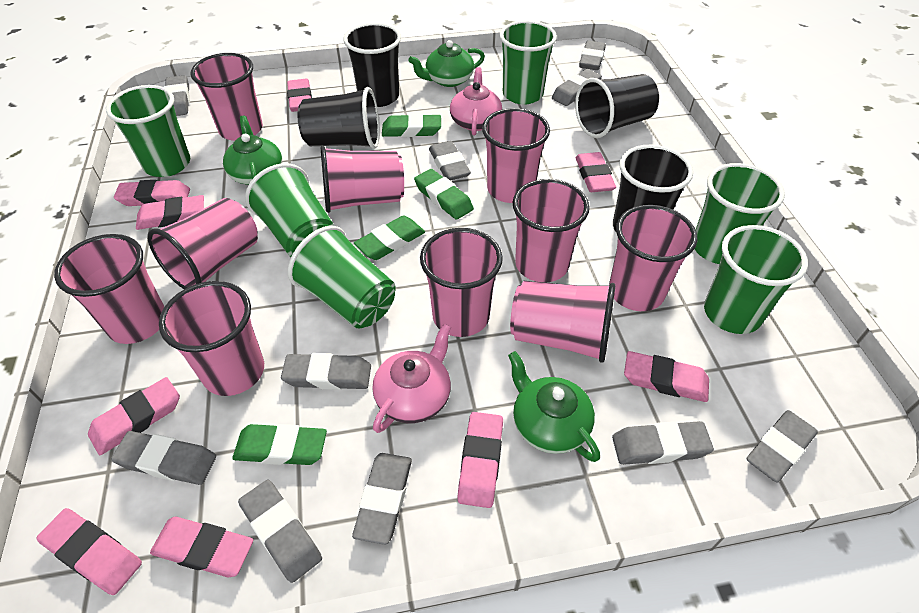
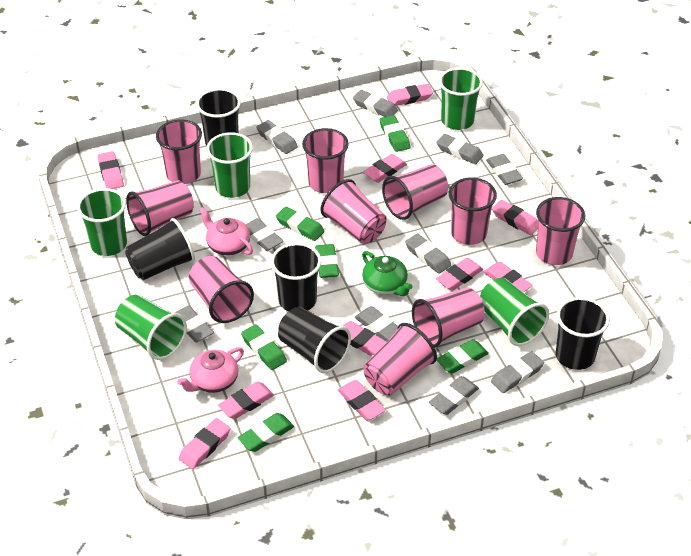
black cup: [298,87,379,149] [343,23,401,107] [575,74,659,138] [613,145,693,231] = 4 -> [125,218,195,280] [196,88,241,146] [271,243,321,311] [278,307,351,373] [556,297,610,370] = 5
green cup: [106,85,190,177] [245,163,335,257] [288,226,396,328] [499,20,557,105] [695,163,785,264] [704,225,808,334] = 6 -> [77,188,127,256] [115,295,187,360] [206,132,253,198] [439,67,483,130] [480,278,549,346] = 5
green eraser: [233,424,327,465] [354,215,425,260] [382,114,441,137] [414,169,474,220] = 4 -> [238,413,294,452] [241,324,287,370] [276,207,325,241] [315,244,339,278] [380,115,410,152] [436,339,489,374] = 6
green teapot: [223,115,282,185] [408,40,485,87] [508,351,600,462] = 3 -> [362,251,412,296] = 1
pink eraser: [36,508,142,595] [88,377,180,455] [114,180,190,206] [136,195,204,230] [150,517,253,577] [287,79,312,112] [457,412,503,508] [576,152,616,192] [624,351,709,402] = 9 -> [97,151,124,189] [179,418,231,469] [218,382,274,419] [338,380,386,421] [343,321,387,356] [363,154,407,183] [387,84,433,106] [436,258,483,291] [483,262,533,292] [492,200,538,235] = 10

